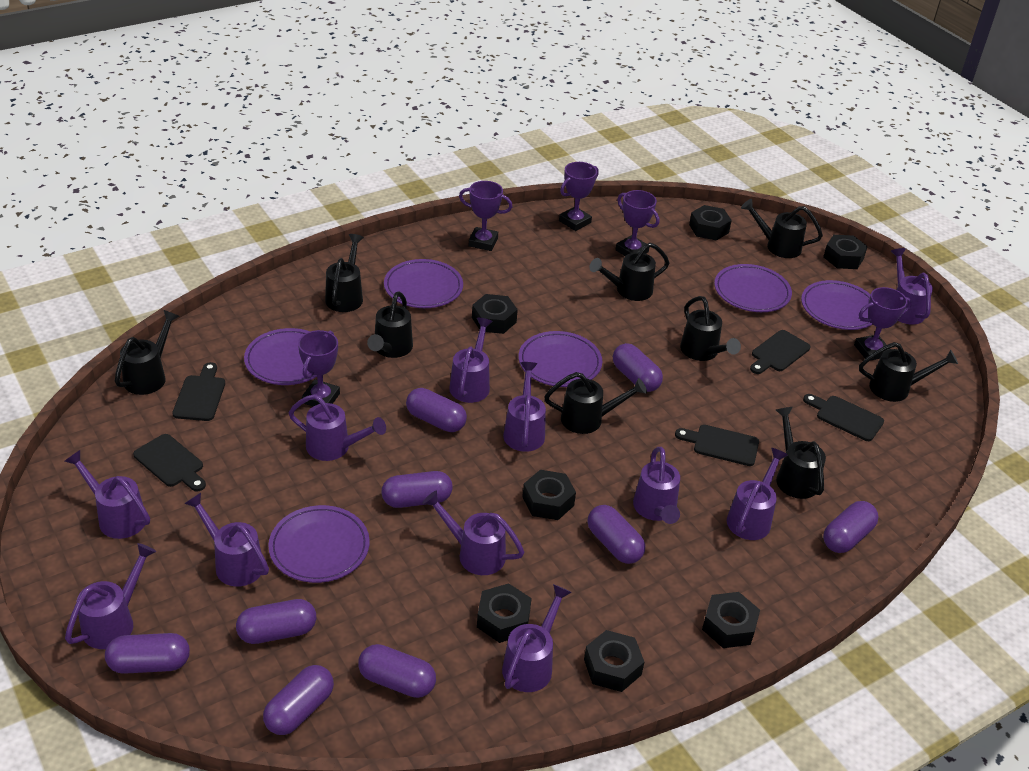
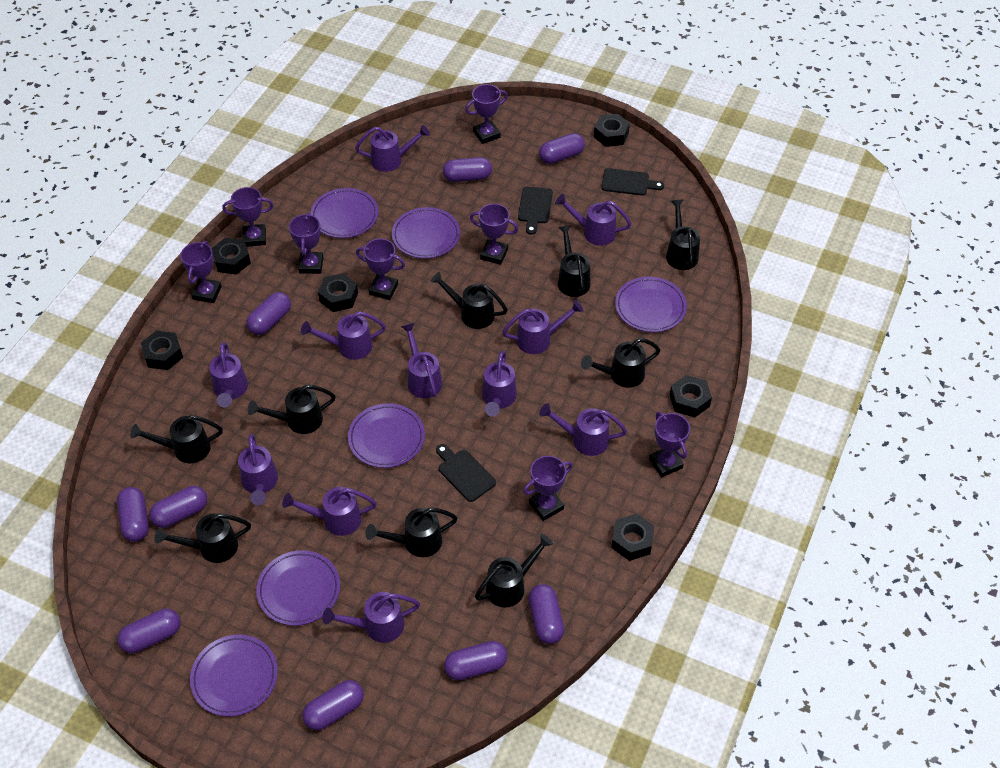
black cutting board: [133,434,206,492] [172,362,225,421] [675,425,759,466] [750,330,810,374] [803,394,884,441] = 5 -> [436,444,496,502] [518,187,553,235] [601,168,664,195] = 3
black nut: [472,294,518,334] [477,583,532,643] [522,470,576,520] [584,630,644,692] [689,205,732,241] [702,592,760,648] [823,235,868,269] = 7 -> [141,331,183,370] [211,238,251,275] [318,273,358,312] [594,114,630,147] [611,514,655,561] [670,375,712,418] = 6
purple trophy: [298,330,340,407] [459,181,513,251] [559,162,599,231] [615,190,659,256] [854,287,912,360] = 5 -> [180,241,222,303] [222,187,274,247] [289,213,324,274] [356,239,405,300] [465,84,508,144] [470,204,519,265] [523,456,573,521] [649,412,690,477] = 8

